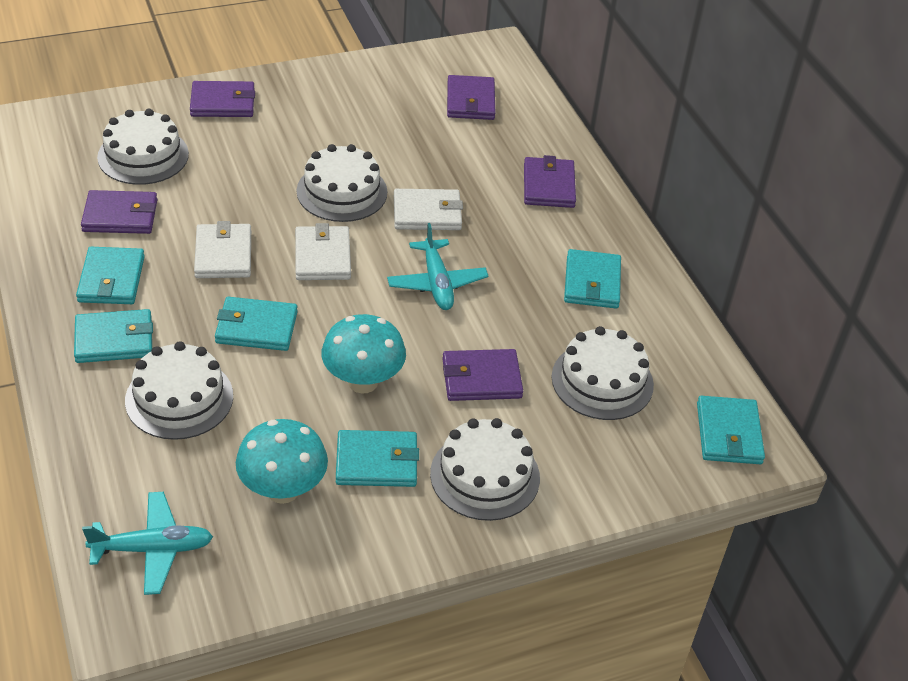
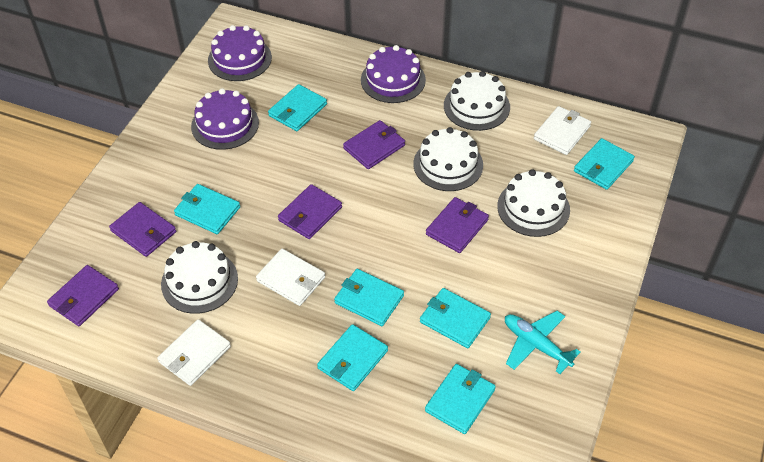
purple cake: none = 0 -> [191,88,259,150] [208,25,272,81] [361,45,426,103] = 3
turquoise mushroom: [236,419,328,504] [321,314,406,394] = 2 -> none = 0
turquoise plane: [82,492,213,595] [387,223,488,310] = 2 -> [505,311,580,374] = 1
turquoise wallet: [74,309,153,363] [76,247,145,304] [215,297,298,351] [336,430,419,487] [564,249,621,309] [697,396,765,464] = 6 -> [174,184,240,234] [268,84,327,131] [317,324,388,391] [334,269,404,326] [420,288,491,348] [425,364,496,434] [574,138,635,190] = 7
white cake: [97,109,189,185] [125,341,233,440] [297,144,387,222] [430,418,540,521] [551,326,654,420] = 5 -> [161,241,238,314] [413,127,483,191] [444,71,510,131] [497,169,570,237] = 4

